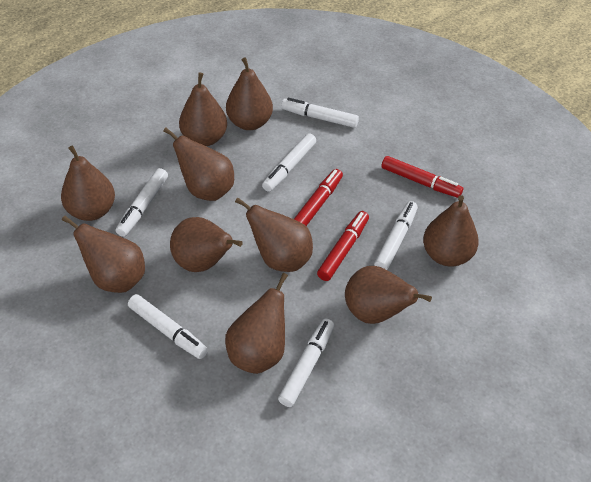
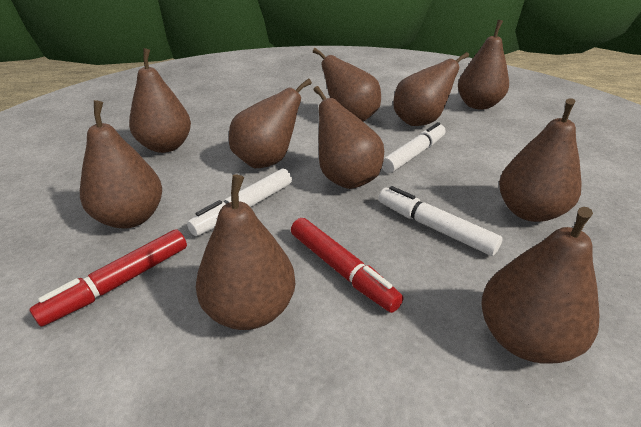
red marker: [294,169,343,226] [317,211,369,281] [381,156,463,198] = 3 -> [29,229,187,327] [291,218,404,313] = 2
white marker: [116,168,168,237] [128,294,208,359] [262,133,316,192] [278,319,334,407] [281,98,359,128] [374,201,418,270] = 6 -> [187,169,292,236] [379,186,502,256] [382,122,446,173] = 3

